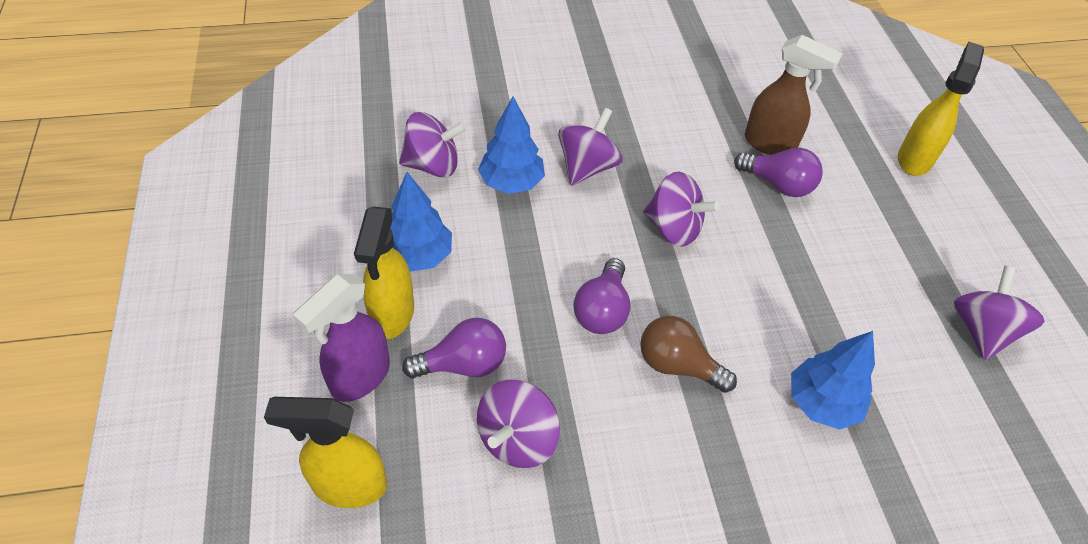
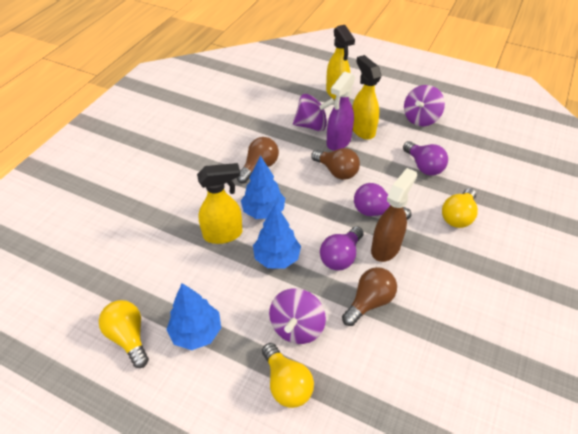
brown light bulb: [640,316,737,393] = 1 -> [237,137,279,184] [311,148,360,180] [342,267,397,326] = 3
purple spinning top: [399,112,467,177] [477,380,560,468] [558,108,622,186] [643,171,720,247] [954,266,1045,360] = 5 -> [269,289,326,344] [293,94,334,131] [404,85,445,126] = 3
yellow light bulb: none = 0 -> [99,300,149,368] [262,343,314,408] [442,188,478,228] = 3

